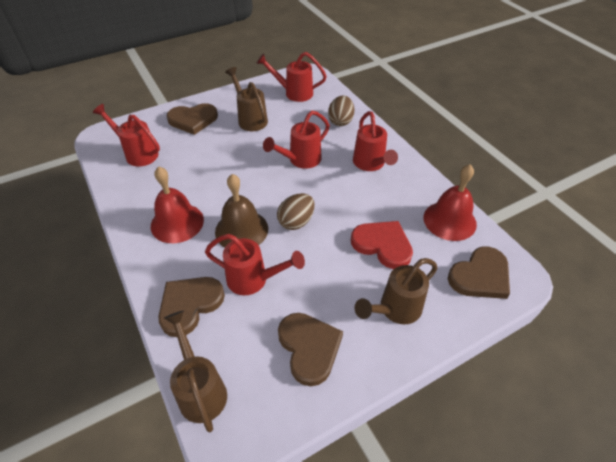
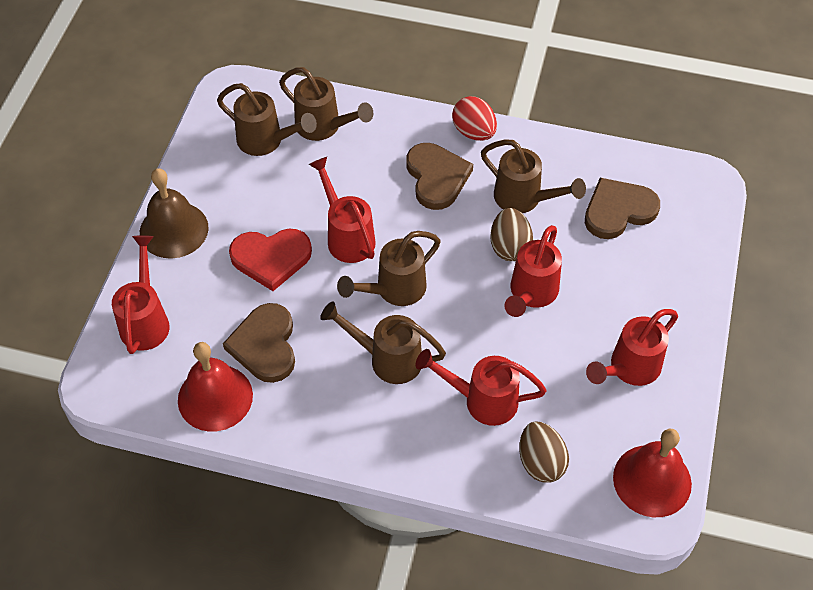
brown heart: [158,277,225,337] [167,103,218,135] [278,313,343,386] [448,246,510,299] = 4 -> [223,303,295,383] [406,143,473,210] [585,178,660,239] = 3
brown watering can: [164,310,227,432] [225,67,268,131] [354,258,438,324] = 3 -> [217,83,317,156] [279,67,373,141] [320,301,446,384] [337,231,441,306] [481,139,586,213] = 5
red egg: none = 0 -> [452,96,497,141] = 1

